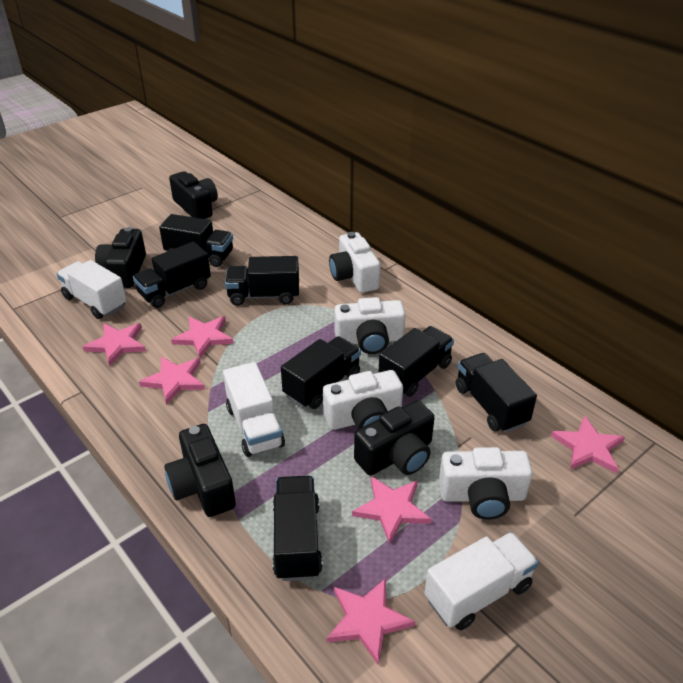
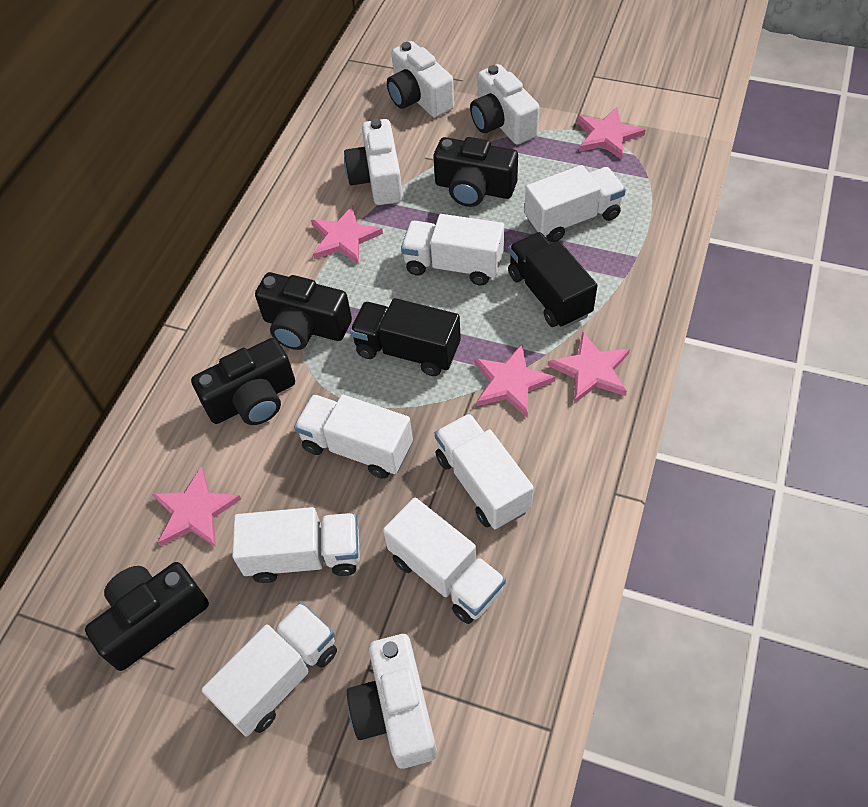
black truck: [133,242,211,308] [159,214,233,267] [225,256,299,306] [272,476,323,581] [281,336,361,409] [378,326,454,397] [456,353,537,433] = 7 -> [350,298,461,376] [508,232,597,328] = 2
pink star: [83,323,146,366] [139,356,205,405] [171,316,234,358] [327,578,415,666] [352,476,431,544] [551,416,625,474] = 6 -> [152,467,241,547] [311,205,383,265] [475,344,556,418] [548,331,630,404] [577,107,646,160] = 5
white truck: [57,260,127,319] [223,362,285,457] [424,532,539,630] = 3 -> [201,602,337,737] [232,507,360,583] [294,394,413,479] [383,497,506,624] [401,214,504,285] [435,413,534,529] [525,165,626,242] = 7

